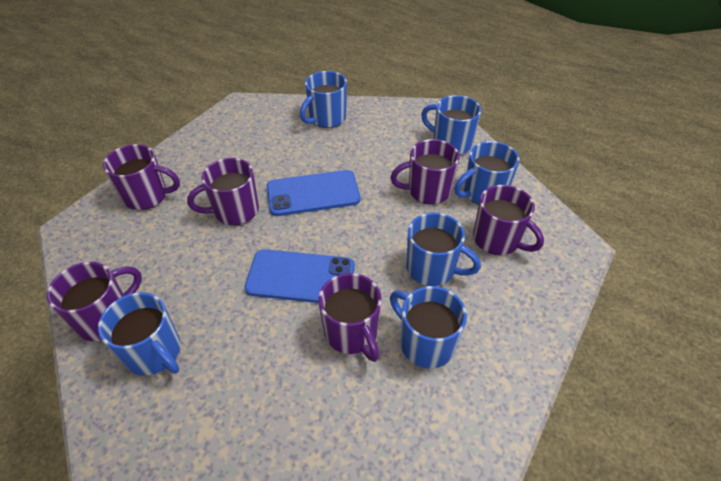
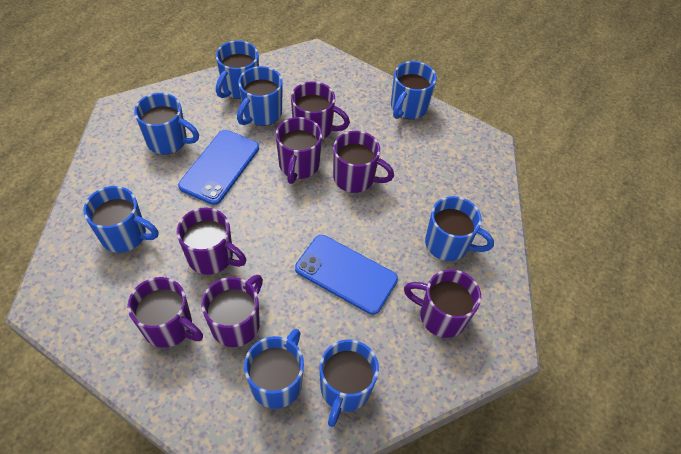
blue mug: [98,292,181,376] [300,71,347,128] [390,286,467,368] [406,212,481,286] [421,95,481,155] [454,141,520,205] = 6 -> [83,186,158,253] [134,93,199,154] [216,40,259,99] [237,66,283,126] [244,329,304,409] [320,339,379,427] [391,61,437,119] [425,196,494,261] = 8
purple mug: [47,262,142,341] [103,144,180,210] [187,158,259,225] [318,273,382,362] [390,139,460,205] [473,185,544,255] = 6 -> [127,277,203,348] [177,208,246,275] [201,275,263,347] [276,117,322,184] [291,81,350,139] [333,131,394,193] [404,269,481,338] = 7

